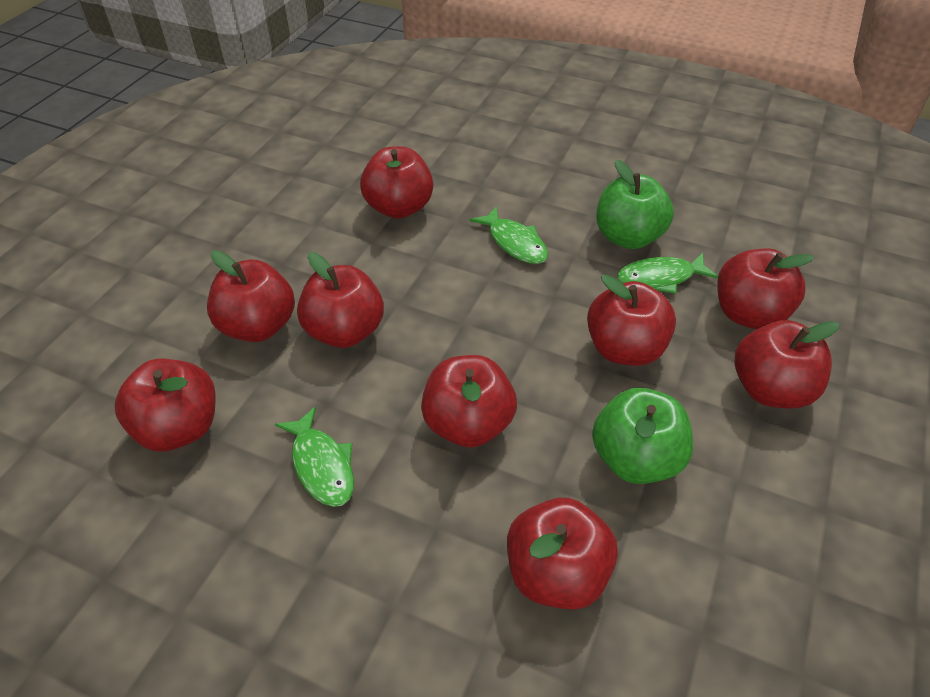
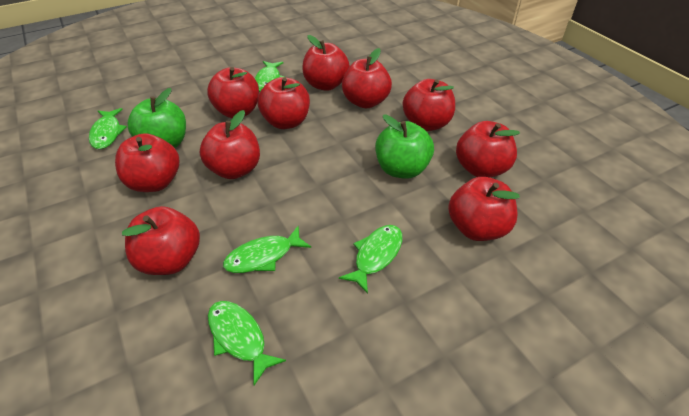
green fish: [275,407,354,507] [470,206,548,264] [617,253,718,294] = 3 -> [89,108,127,149] [208,301,286,385] [223,226,311,273] [255,61,284,92] [339,225,402,294] = 5
red apple: [115,359,216,451] [207,250,295,342] [297,252,384,348] [360,147,433,219] [421,355,517,448] [507,498,618,609] [587,275,676,366] [717,248,814,329] [735,320,840,408] = 9 -> [115,133,179,192] [122,206,200,275] [200,110,260,179] [207,67,259,118] [258,77,310,129] [302,35,350,91] [342,48,392,108] [403,79,455,131] [448,177,520,241] [456,121,520,178] = 10

